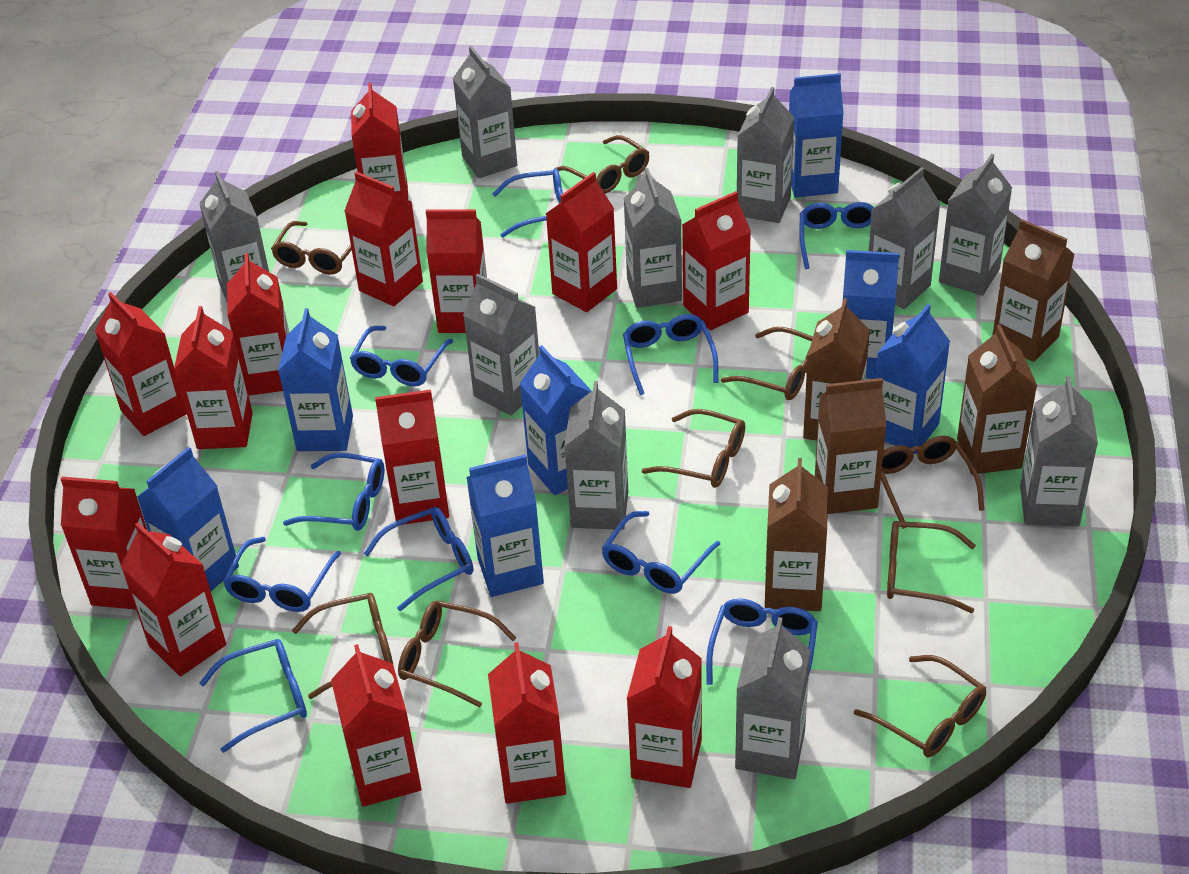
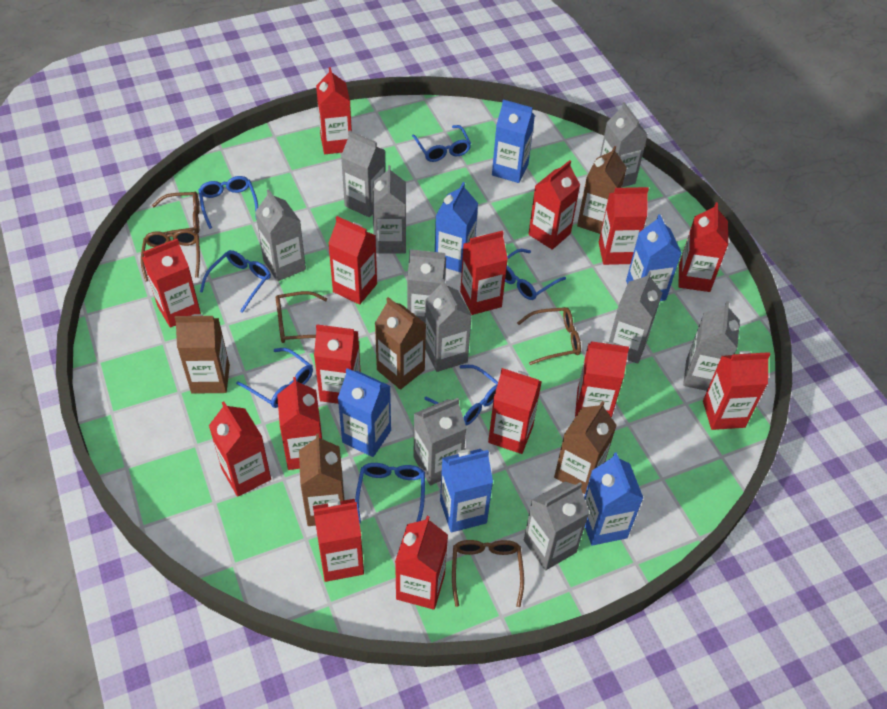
blue carton: [137,447,239,591] [278,308,353,451] [466,454,544,597] [519,345,592,495] [789,73,844,197] [842,250,899,379] [875,304,950,454] = 7 -> [338,368,391,457] [435,182,478,273] [440,449,493,532] [492,100,535,183] [584,452,643,546] [626,214,681,301] = 6
blue glasses: [199,639,307,753] [223,537,341,612] [283,453,385,531] [350,326,453,386] [363,507,473,611] [492,169,563,237] [601,511,720,594] [623,314,718,395] [706,599,818,685] [799,202,874,269] = 10 -> [199,176,258,229] [200,250,271,313] [236,348,313,408] [355,463,425,524] [412,125,471,162] [424,365,498,425] [505,249,566,300] = 7
brown glasses: [271,221,352,275] [292,593,393,699] [398,601,516,708] [555,135,649,194] [642,409,745,488] [721,327,813,400] [854,655,986,757] [881,436,984,529] [887,521,976,613] = 9 -> [141,229,200,282] [152,192,199,234] [276,291,327,343] [452,540,524,607] [517,307,581,365] = 5
red carton: [60,477,148,610] [95,292,187,436] [121,522,226,676] [174,306,253,449] [227,253,289,396] [331,644,421,807] [344,171,423,306] [351,82,408,200] [375,390,449,525] [426,209,487,333] [488,642,566,804] [546,172,617,312] [627,626,702,788] [682,191,751,330] = 14 -> [142,239,201,328] [209,402,271,497] [277,377,322,470] [313,499,364,582] [314,324,361,404] [316,67,352,154] [328,216,377,305] [395,516,448,610] [460,231,508,315] [488,368,542,454] [528,160,580,250] [575,341,629,418] [599,187,649,265] [678,202,728,292] [703,351,770,430] = 15

